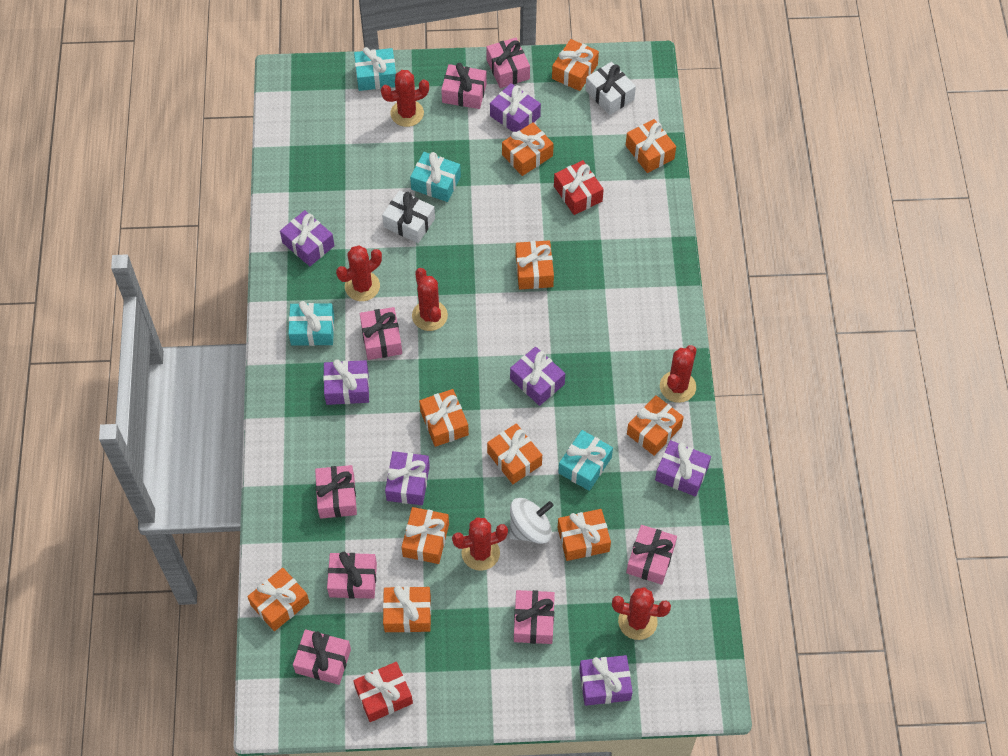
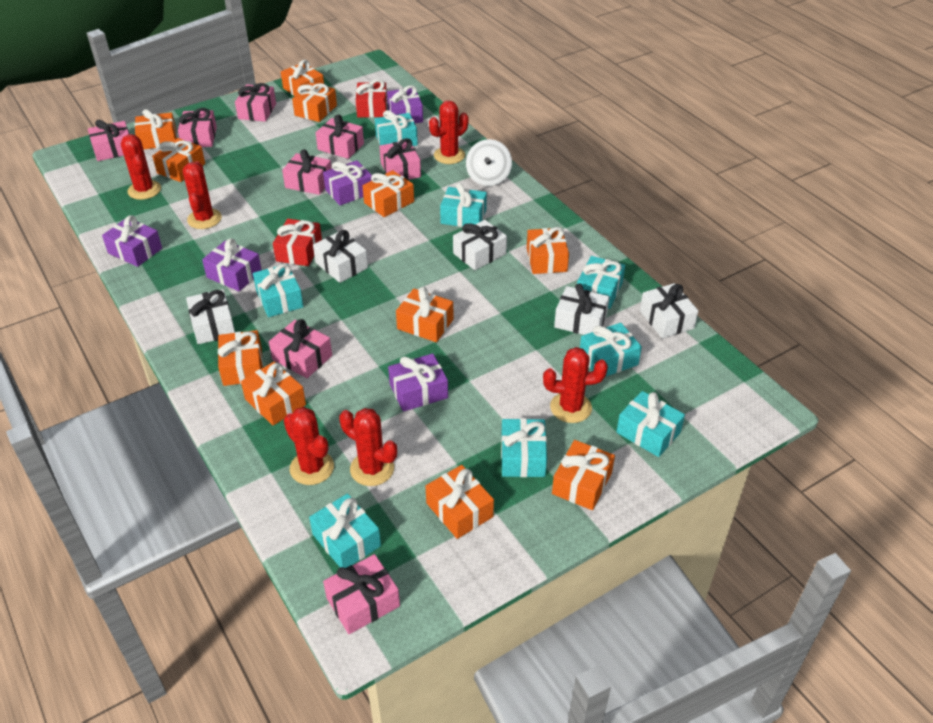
purple gift: [280,210,335,266] [323,359,369,405] [385,451,430,505] [490,83,541,132] [510,347,565,406] [579,655,633,706] [655,440,711,497] = 7 -> [102,215,162,267] [202,238,262,291] [323,160,372,205] [387,85,423,123] [388,353,448,412] = 5
turquoise gift: [288,301,334,346] [354,47,396,91] [410,152,461,202] [558,430,613,491] = 4 -> [253,263,304,317] [309,493,381,568] [375,110,418,146] [440,183,487,227] [501,418,547,477] [577,256,625,309] [580,323,642,377] [616,391,685,457] = 8
white gift: [382,190,435,243] [585,62,636,115] = 2 -> [186,289,235,344] [313,230,368,283] [453,220,507,270] [554,283,609,335] [640,283,699,339] = 5

